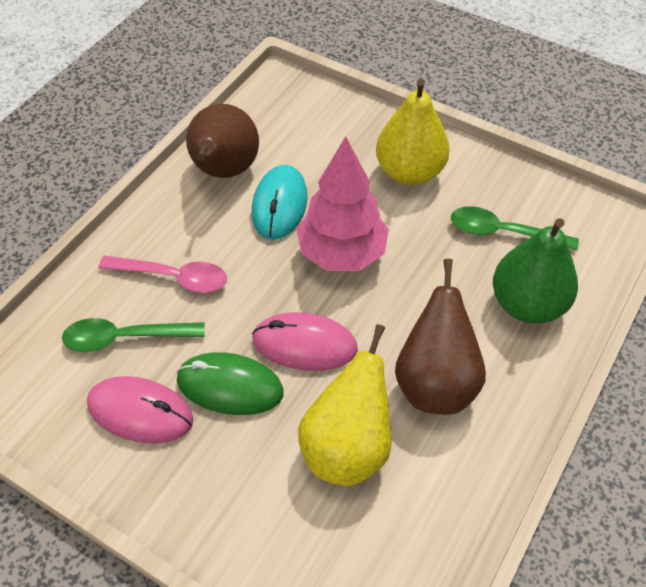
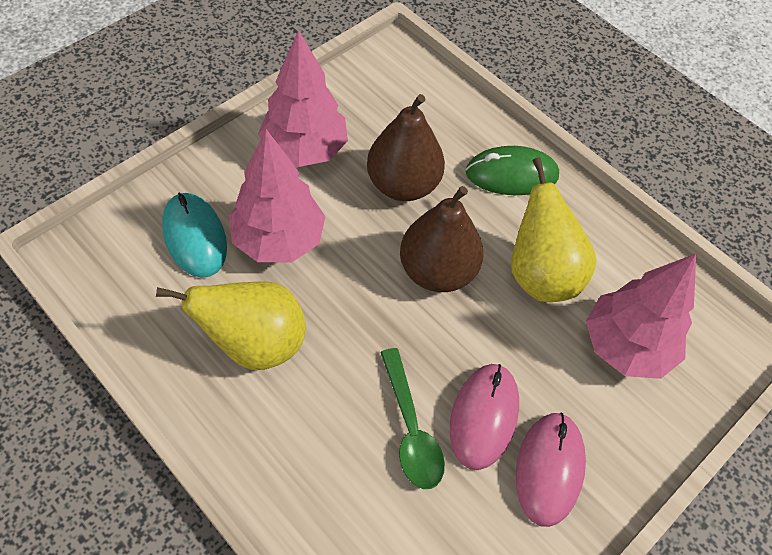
green pear: [493,218,578,324] = 1 -> none = 0
green spoon: [62,318,205,352] [451,206,579,251] = 2 -> [380,348,445,489] = 1
pink spoon: [99,256,227,293] = 1 -> none = 0
pink tree: [296,136,389,271] = 1 -> [229,129,326,262] [258,30,348,167] [586,254,696,379] = 3

